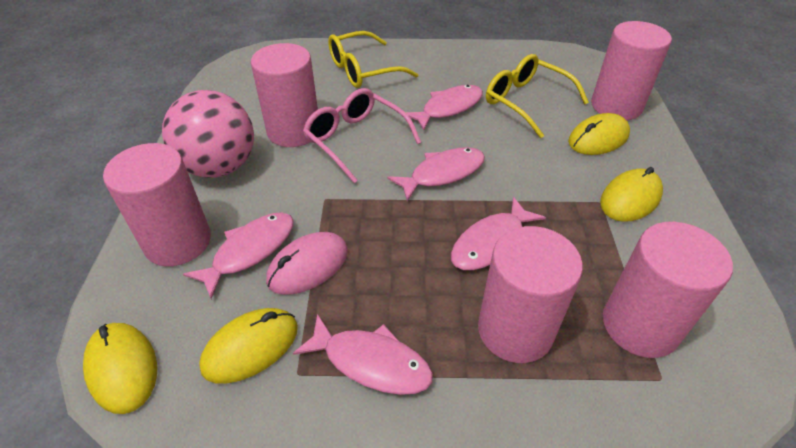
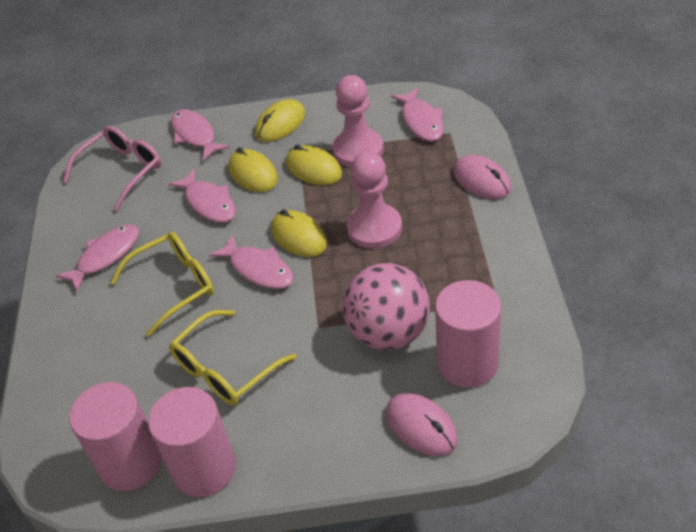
pink cylinder: [103,143,211,266] [251,43,318,147] [478,226,583,363] [591,21,672,120] [603,222,733,358] = 5 -> [69,382,162,491] [148,387,236,497] [435,280,501,388] = 3
pink mouse: [266,232,348,295] = 1 -> [386,393,458,456] [453,155,512,199] = 2
pink pawn: none = 0 -> [332,75,383,167] [347,152,402,249] = 2

